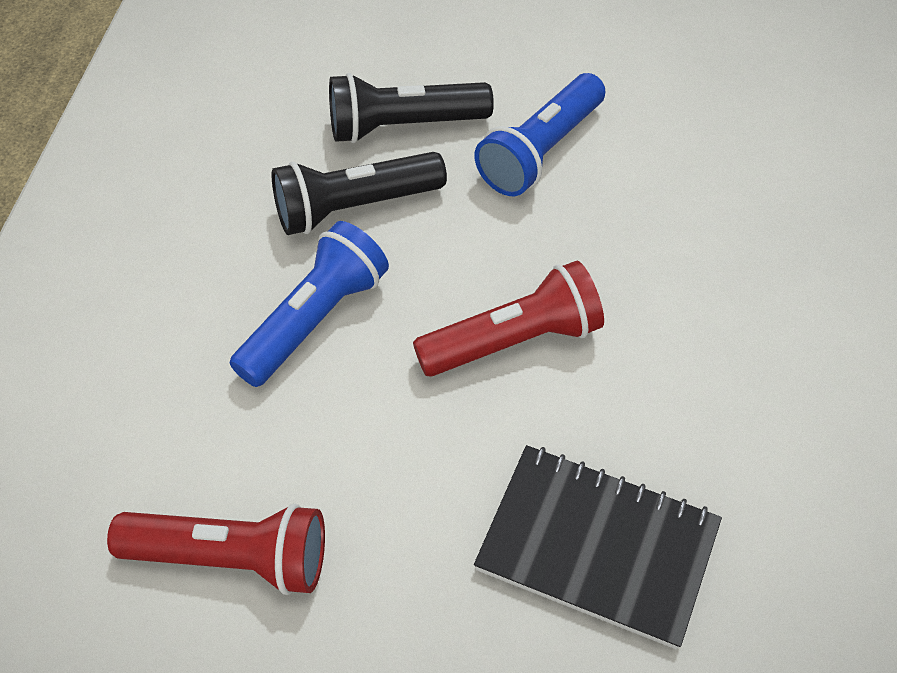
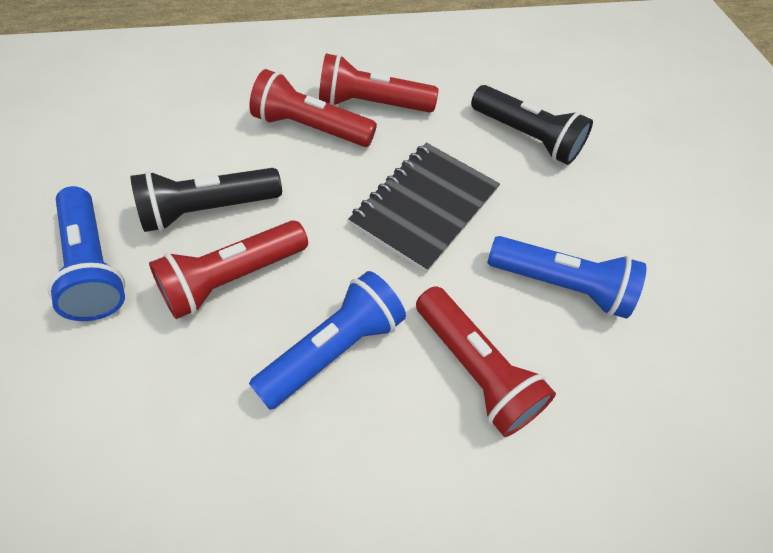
blue flashlight: [230,221,389,387] [474,73,605,196] = 2 -> [47,186,125,321] [249,271,406,410] [487,236,646,318] = 3
red flashlight: [107,504,325,595] [413,261,604,377] = 2 -> [149,221,308,319] [250,69,377,147] [319,53,438,113] [416,286,556,437] = 4

